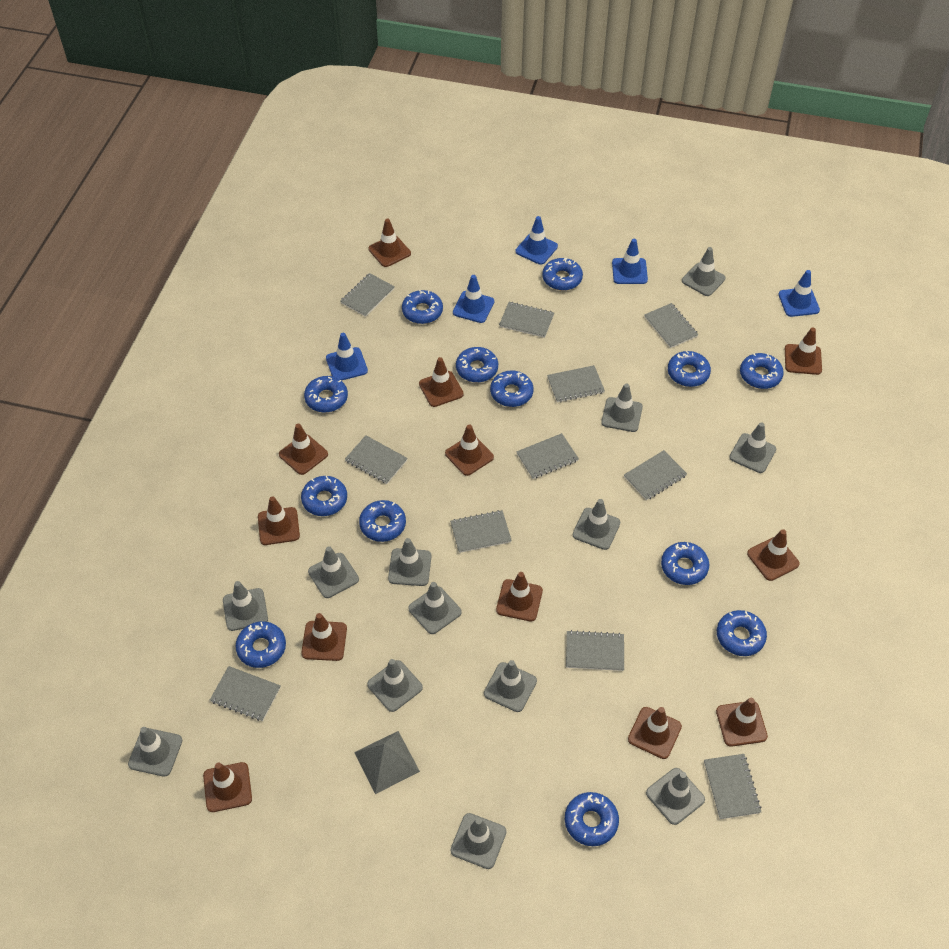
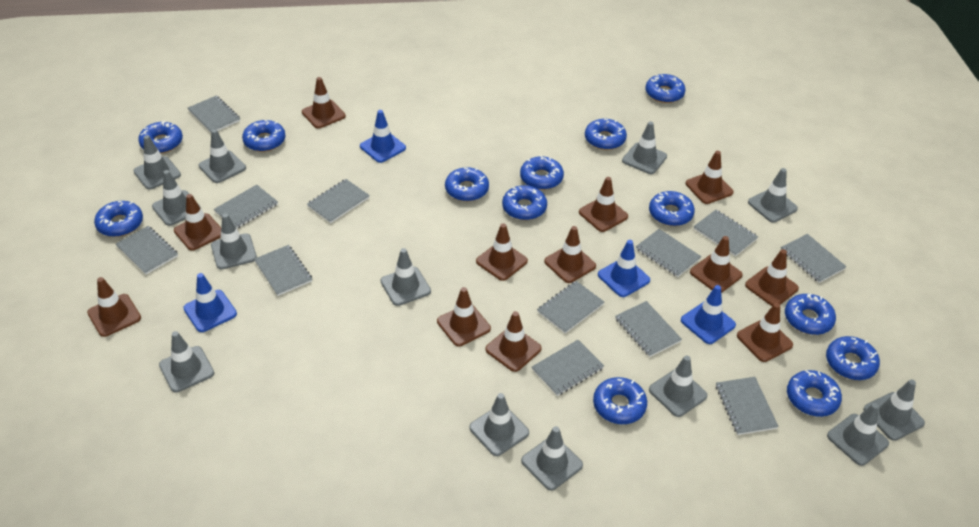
blue traffic cone: [326,333,368,381] [453,275,494,323] [515,216,558,265] [612,239,648,284] [778,270,820,317] = 5 -> [183,273,237,332] [360,110,406,163] [598,240,650,297] [681,285,736,344] = 4
grey notebook: [210,666,281,721] [341,273,395,317] [345,435,408,484] [450,510,512,553] [499,302,554,338] [516,433,579,479] [547,365,605,402] [566,630,624,671] [624,450,687,500] [644,303,698,348] [704,754,762,819] = 11 -> [116,226,178,275] [188,96,240,132] [214,185,278,228] [254,245,312,296] [307,179,370,223] [532,340,604,396] [537,281,604,333] [615,301,682,357] [636,229,701,277] [694,210,758,256] [716,377,779,435] [781,234,847,283] = 12
grey pyramid: [354,731,420,794] = 1 -> none = 0

